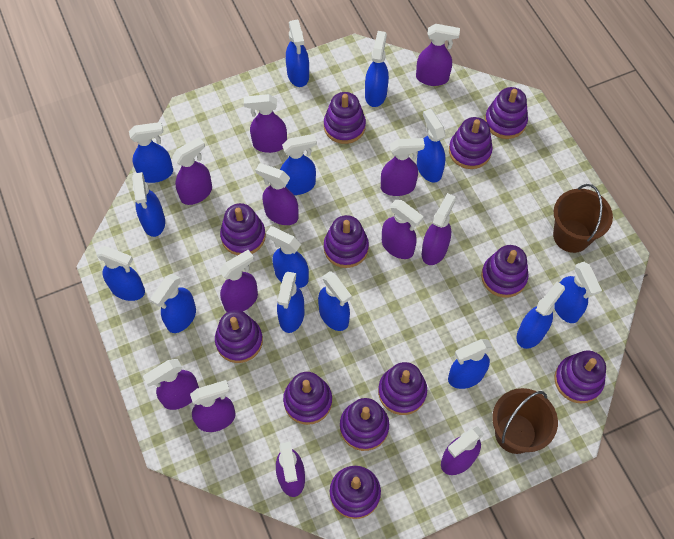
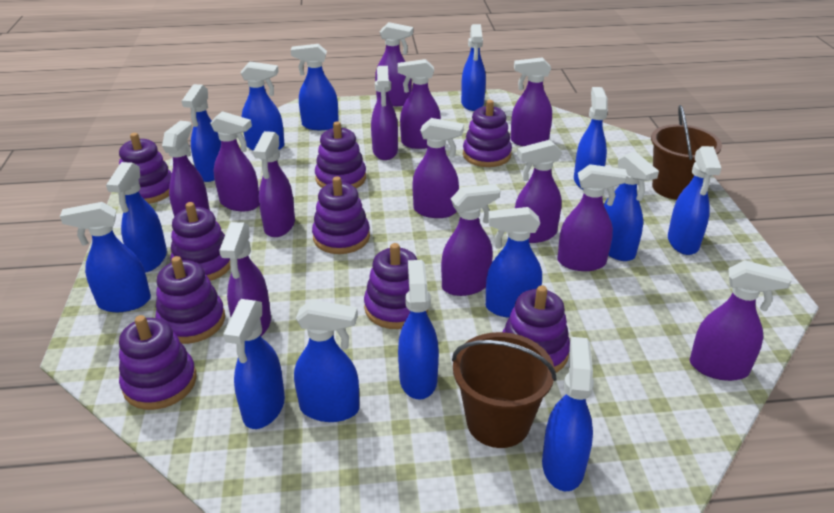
purple spray bottle: [143,359,199,410] [172,137,212,205] [190,380,236,432] [219,250,258,312] [244,94,287,153] [256,163,298,225] [276,442,305,497] [381,138,425,196] [382,200,424,259] [416,24,460,86] [422,193,456,265] [441,426,484,475] = 12 -> [162,121,210,217] [210,111,259,211] [219,222,271,336] [253,131,295,237] [371,66,398,160] [375,22,413,106] [397,59,441,149] [413,118,464,218] [441,184,500,296] [511,57,552,146] [515,140,562,243] [557,164,628,271] [690,260,792,381] = 13
purple stacking toy: [215,310,263,363] [220,203,266,255] [283,372,332,425] [324,92,366,144] [324,215,369,268] [330,466,381,519] [340,398,389,451] [378,362,427,415] [449,117,493,169] [481,245,529,298] [485,87,528,139] [554,350,606,403] = 12 -> [119,133,172,204] [119,315,197,410] [155,256,225,344] [170,202,230,281] [312,176,370,254] [315,121,366,188] [364,243,428,329] [463,100,512,167] [502,285,570,373] = 9

